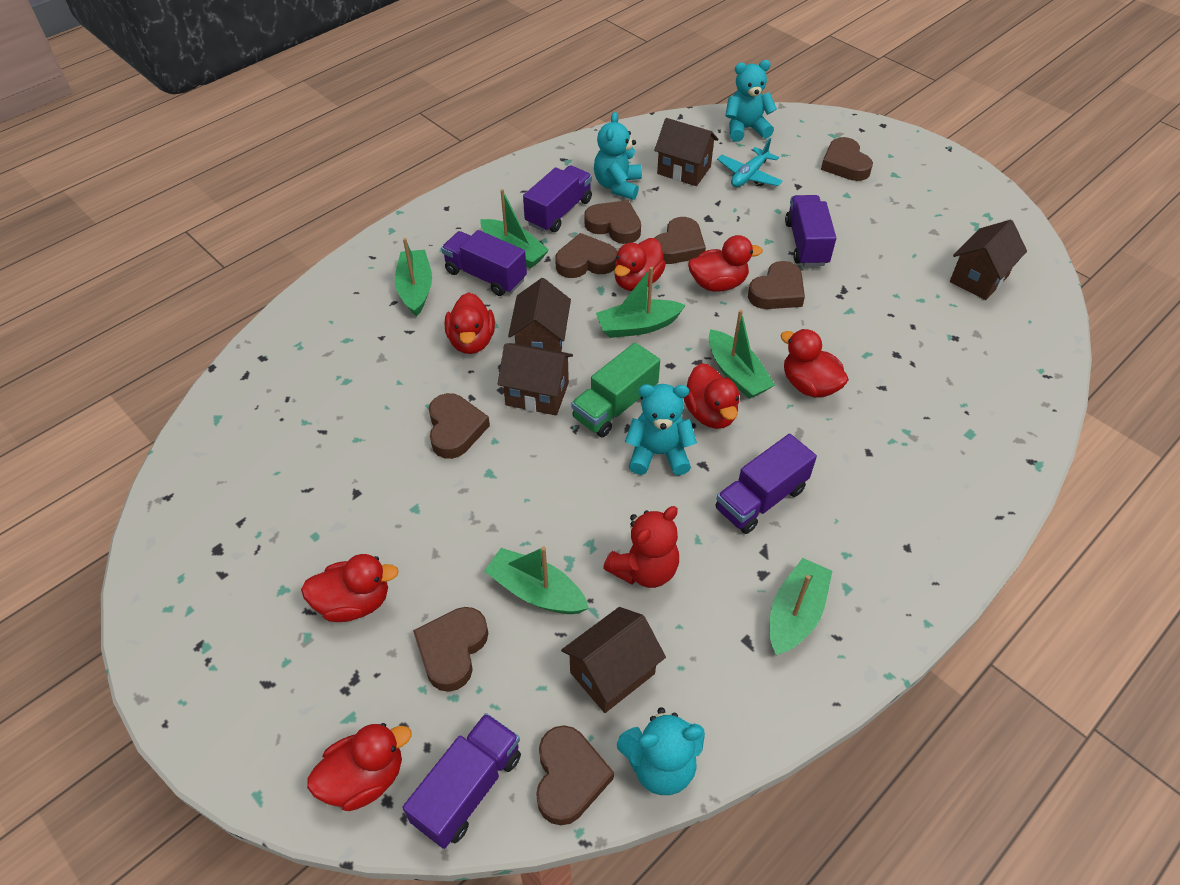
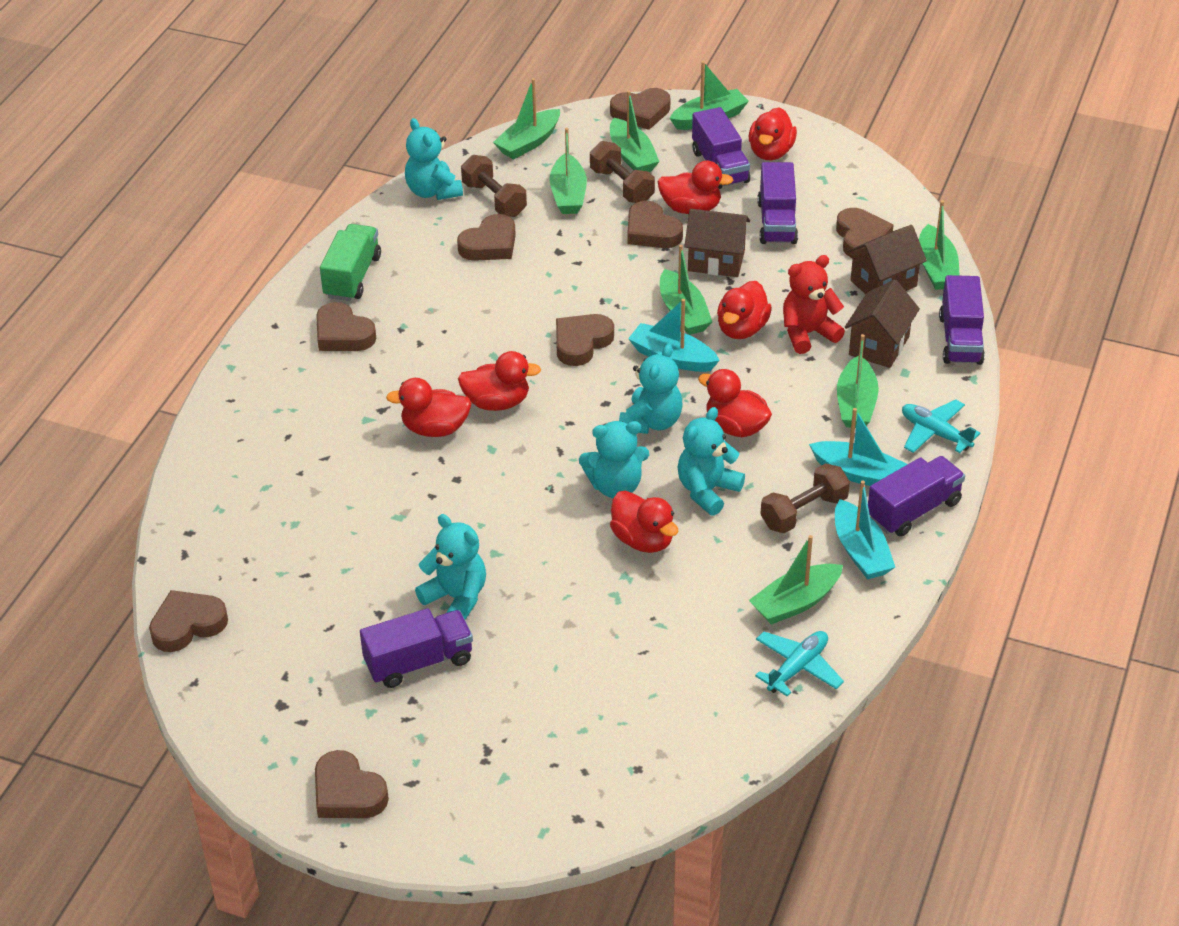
brown dumbbell: none = 0 -> [461,155,527,217] [590,141,655,203] [760,463,850,533] = 3
brown house: [498,343,573,416] [508,278,571,352] [561,607,666,713] [654,118,718,186] [950,220,1027,300] = 5 -> [684,209,750,277] [845,279,920,368] [847,225,927,294] = 3
green boat: [395,238,432,317] [480,189,549,268] [484,546,589,614] [596,267,686,338] [709,310,775,399] [770,558,832,655] = 6 -> [493,78,560,160] [549,128,587,214] [610,90,660,172] [660,245,712,335] [670,61,749,130] [749,535,843,625] [837,334,879,428] [919,200,960,290] = 8
turquoise boat: none = 0 -> [628,299,720,372] [809,408,907,486] [835,481,895,580] = 3
turquoise plane: [717,138,783,187] = 1 -> [755,631,844,697] [902,400,980,453] = 2
turquoise teddy bear: [594,112,642,200] [617,707,705,795] [625,384,697,476] [725,60,777,142] = 4 -> [405,118,463,200] [415,514,486,620] [579,421,649,498] [619,344,683,434] [677,407,745,516] = 5

